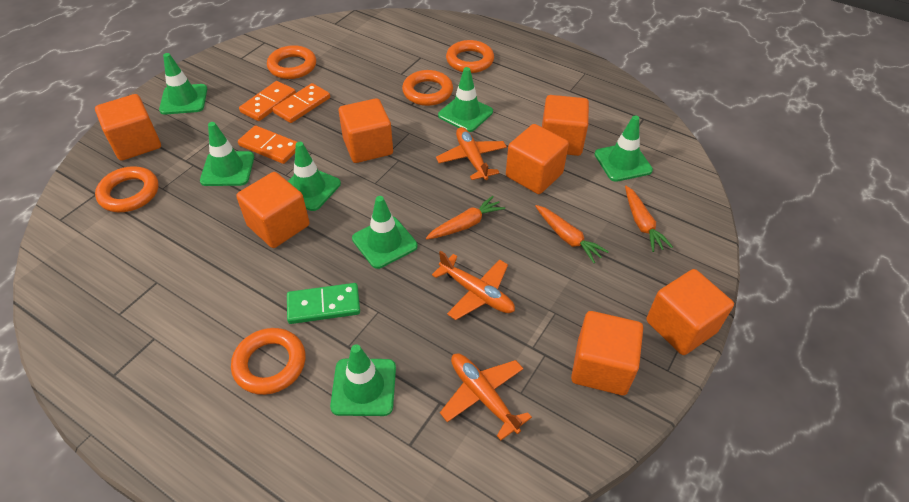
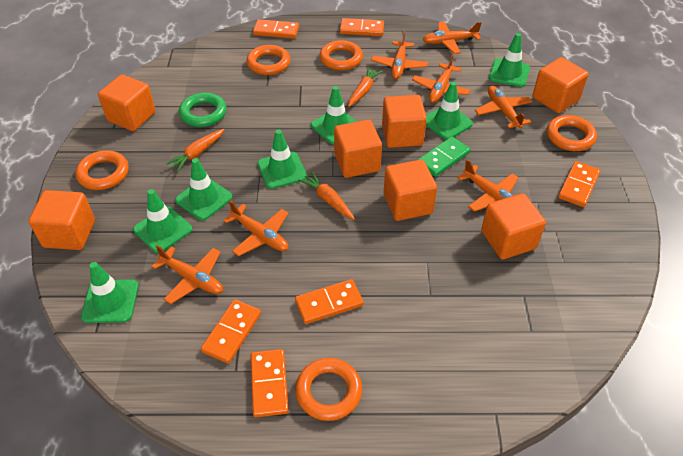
green ring: none = 0 -> [179,93,227,127] = 1
orange domino: [238,125,297,164] [239,81,296,121] [272,83,330,123] = 3 -> [201,299,261,364] [251,349,289,417] [253,19,299,39] [295,279,364,324] [340,18,384,36] [558,161,600,207] = 6
orange plane: [432,251,515,320] [436,127,507,180] [440,354,532,440] = 3 -> [151,245,223,304] [223,200,288,256] [371,31,428,79] [412,54,470,103] [422,21,481,54] [457,159,519,212] [475,86,533,128] = 7

